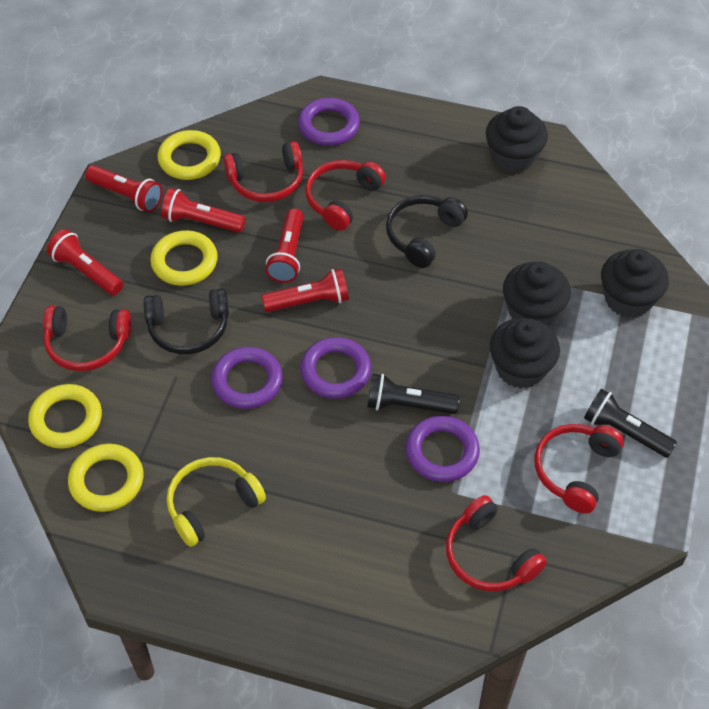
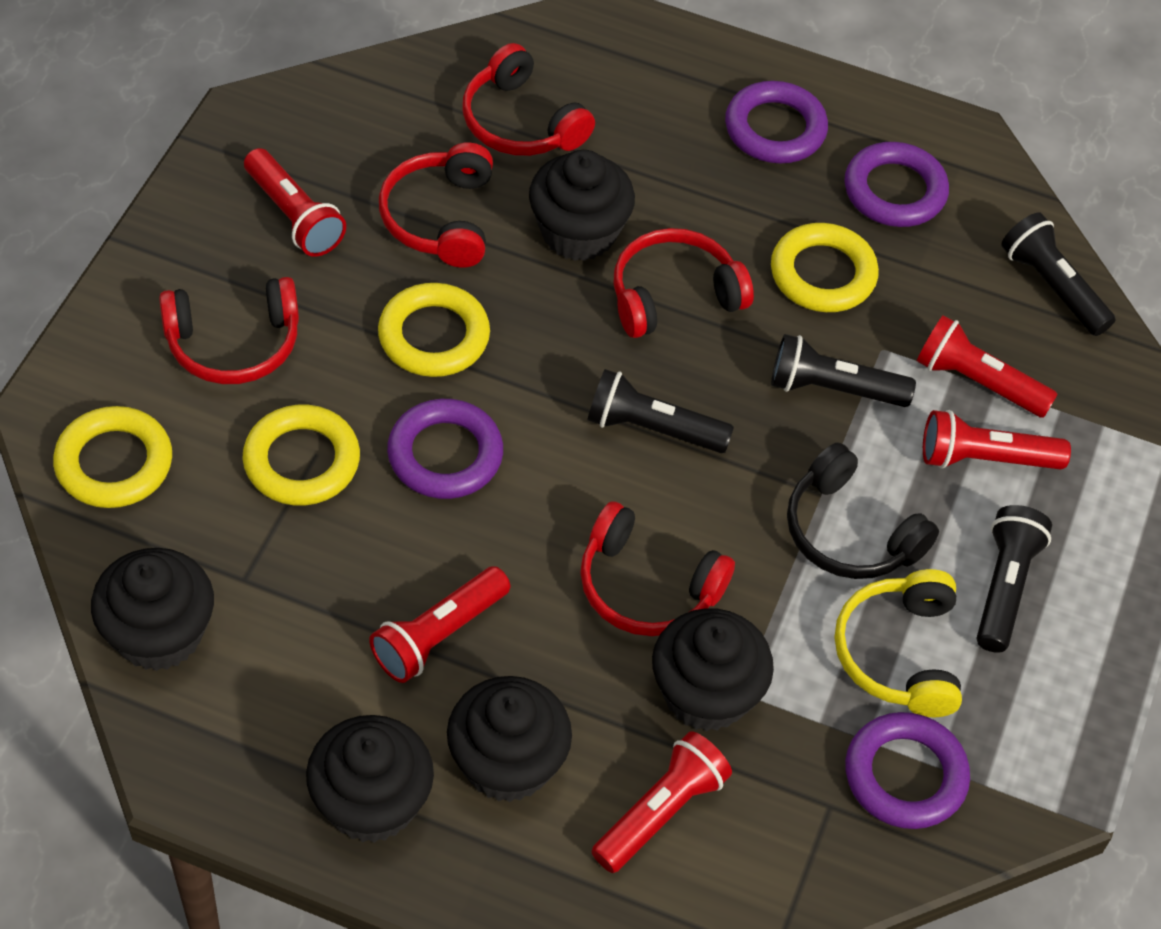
black cupcake: [486,106,548,173] [490,318,560,389] [503,262,571,326] [601,249,669,318] = 4 -> [91,548,214,671] [306,715,434,843] [447,676,572,802] [529,150,635,261] [652,608,774,732] = 5
black flashlight: [367,374,460,414] [584,389,677,458] = 2 -> [587,369,734,453] [771,334,916,407] [976,505,1052,653] [1001,212,1116,336] = 4
black headphones: [144,288,229,354] [386,195,468,268] = 2 -> [787,442,939,579] = 1

